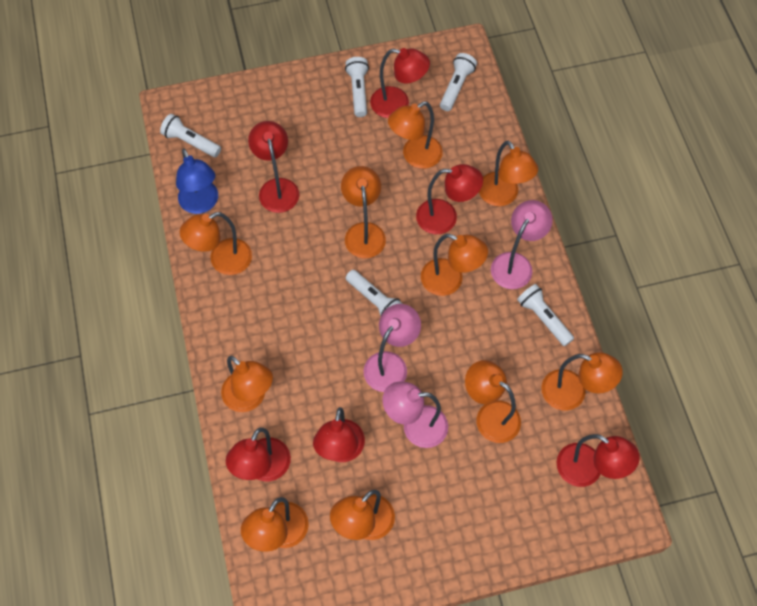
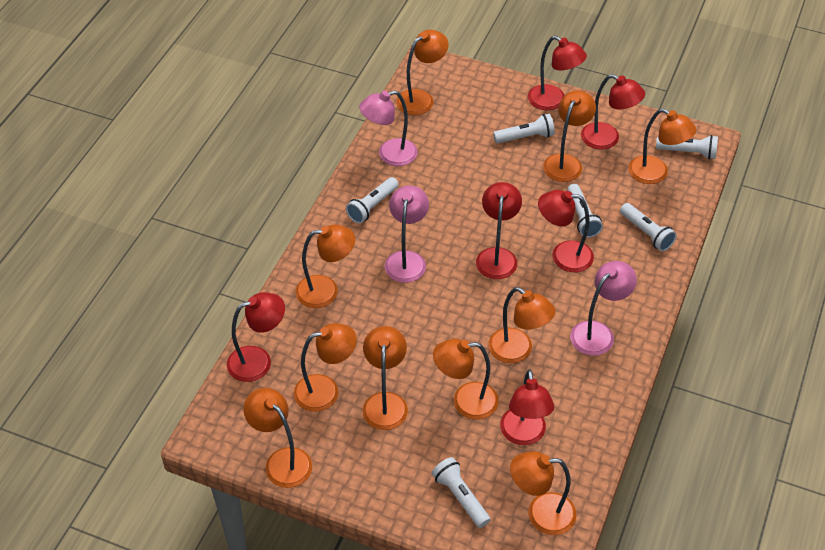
blue lamp: [176,148,218,214] = 1 -> none = 0
white flashlight: [160,114,221,157] [345,57,369,117] [346,270,403,316] [440,53,477,111] [517,284,574,346] = 5 -> [346,177,399,224] [432,457,491,528] [493,114,555,144] [567,184,603,238] [620,203,677,252] [656,135,718,159] = 6

